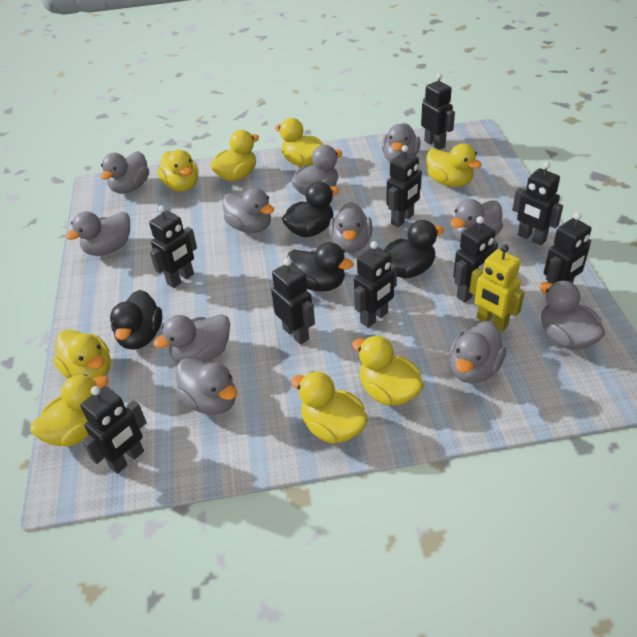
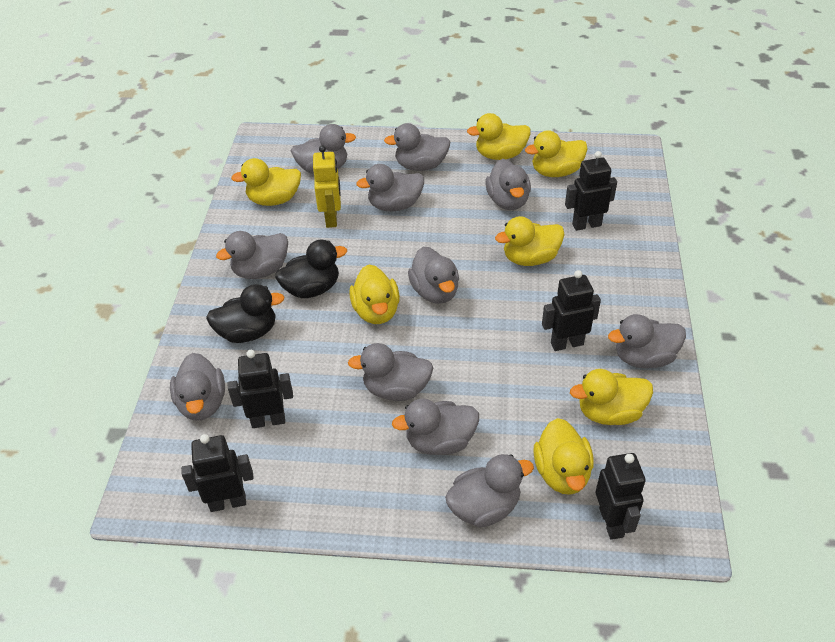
black duck: [110,290,162,349] [282,182,339,237] [287,242,354,292] [384,220,444,279] = 4 -> [206,284,285,343] [275,240,347,298] = 2
black robot: [80,386,147,474] [149,205,197,288] [271,258,315,344] [354,241,397,328] [386,145,422,227] [421,73,455,150] [453,216,498,302] [512,162,563,246] [544,212,592,295] = 9 -> [181,434,254,512] [228,350,293,428] [542,270,601,351] [565,151,617,231] [595,453,646,540] = 5
yellow duck: [30,374,109,447] [53,329,111,379] [157,150,198,191] [210,130,259,181] [275,118,323,167] [291,371,368,444] [352,335,424,406] [427,143,482,187] = 8 -> [231,158,301,206] [349,264,400,324] [467,113,531,160] [495,216,565,266] [525,130,588,177] [533,418,594,495] [570,369,653,425] = 7

